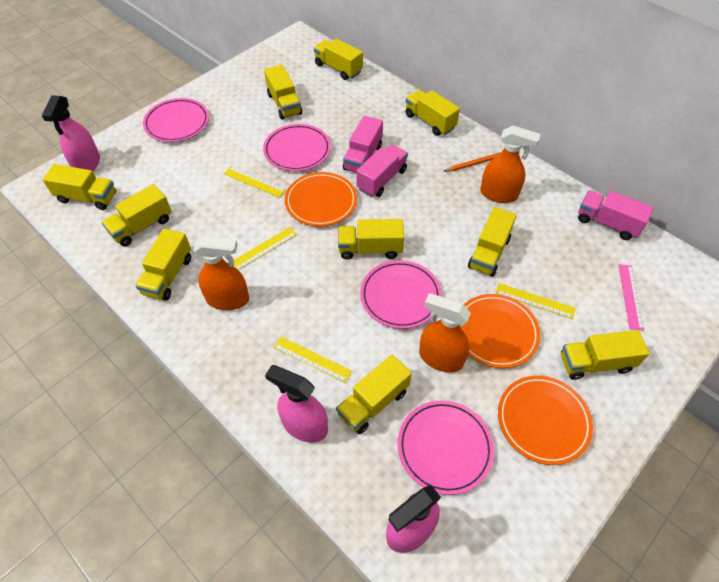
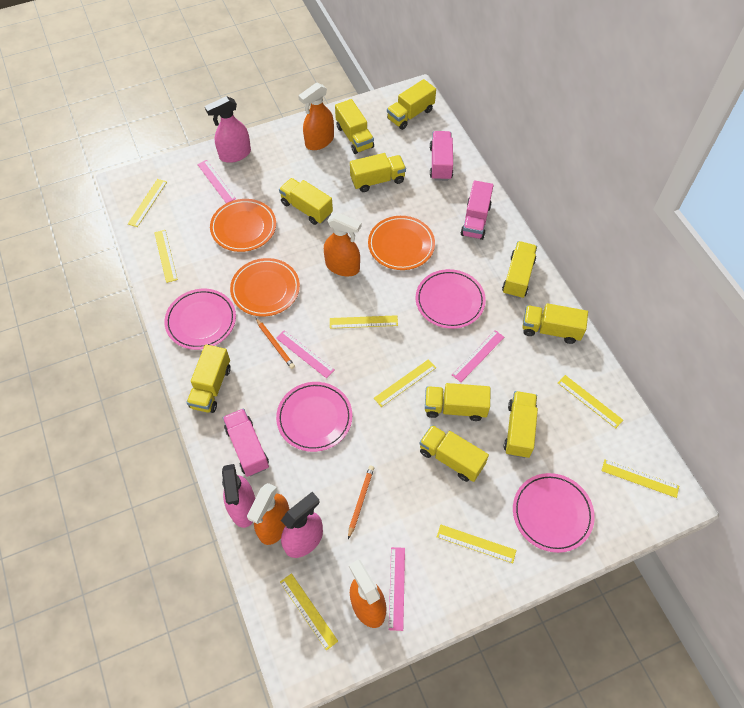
orange pencil: [443,152,501,172] = 1 -> [256,318,295,369] [348,465,374,539] = 2
orange spray bottle: [193,236,249,310] [419,293,471,373] [480,126,541,203] = 3 -> [247,483,289,545] [298,83,334,150] [324,212,361,276] [349,560,386,628] = 4
pink ruler: [618,264,644,331] = 1 -> [197,160,236,203] [276,330,334,378] [389,547,405,631] [452,330,504,382] = 4
yellow ruler: [224,166,286,198] [233,227,297,270] [273,337,352,383] [495,283,576,319] = 4 -> [128,179,167,227] [154,230,178,283] [280,573,338,651] [330,315,398,329] [374,359,436,407] [437,525,516,563] [558,375,623,428] [602,460,679,498] = 8

